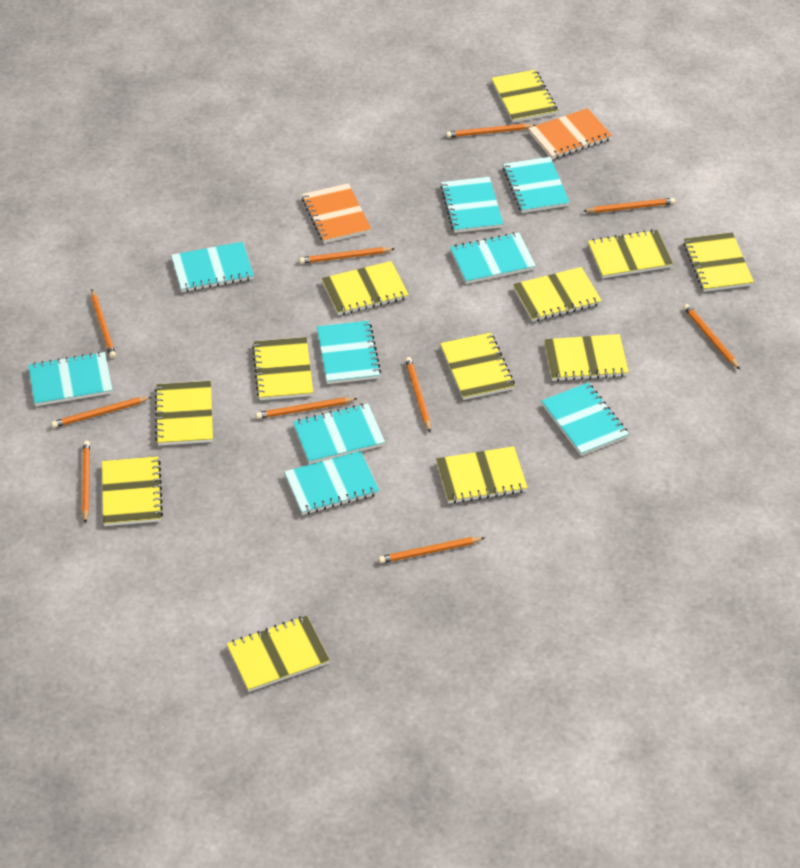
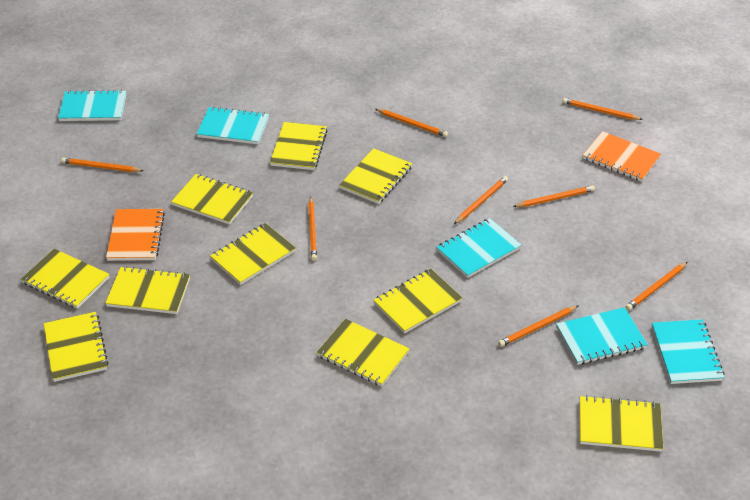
orange pencil: [51,397,152,428] [82,441,90,524] [91,290,116,358] [256,397,358,419] [299,247,395,264] [379,537,484,563] [405,357,431,432] [446,124,536,138] [584,198,675,213] [683,304,740,369] = 10 -> [61,158,144,172] [308,196,317,261] [375,109,448,137] [454,176,508,224] [498,306,578,347] [513,186,595,207] [563,98,643,120] [626,262,688,310] = 8
turquoise notebook: [28,352,113,406] [171,242,254,292] [284,451,379,515] [293,403,385,464] [317,321,381,384] [440,177,503,233] [450,232,536,284] [503,157,570,213] [541,383,629,456] = 9 -> [58,90,126,121] [197,107,269,144] [436,218,522,278] [556,307,648,365] [652,319,725,384] = 5
yellow notebook: [102,456,163,526] [155,381,213,446] [227,616,330,692] [252,337,313,400] [322,261,409,315] [436,446,528,504] [440,333,515,400] [491,70,558,123] [513,267,602,322] [544,334,629,381] [588,229,673,278] [683,232,754,292] = 12 -> [21,249,110,309] [44,312,109,382] [105,266,190,314] [171,174,253,225] [210,223,296,285] [270,122,327,170] [317,319,410,387] [339,148,412,204] [373,269,462,334] [580,395,663,452] = 10

